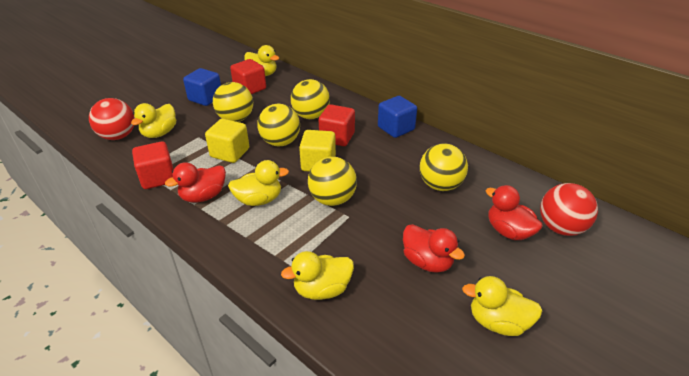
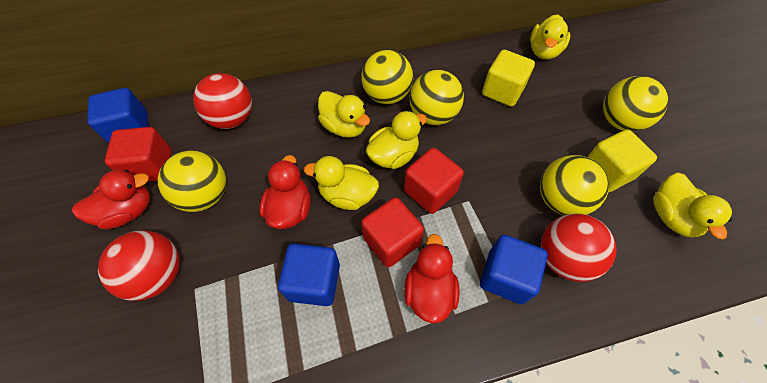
blue cube: [183,68,221,106] [378,96,417,138] = 2 -> [87,88,148,144] [278,244,340,306] [480,235,548,304] = 3
red ball: [89,98,135,140] [540,183,598,236] = 2 -> [98,230,180,301] [193,73,252,129] [541,214,617,282] = 3

